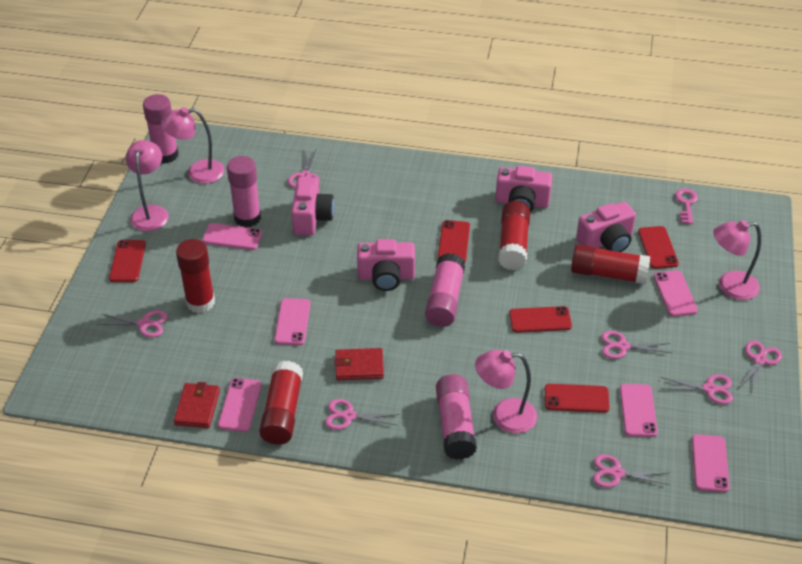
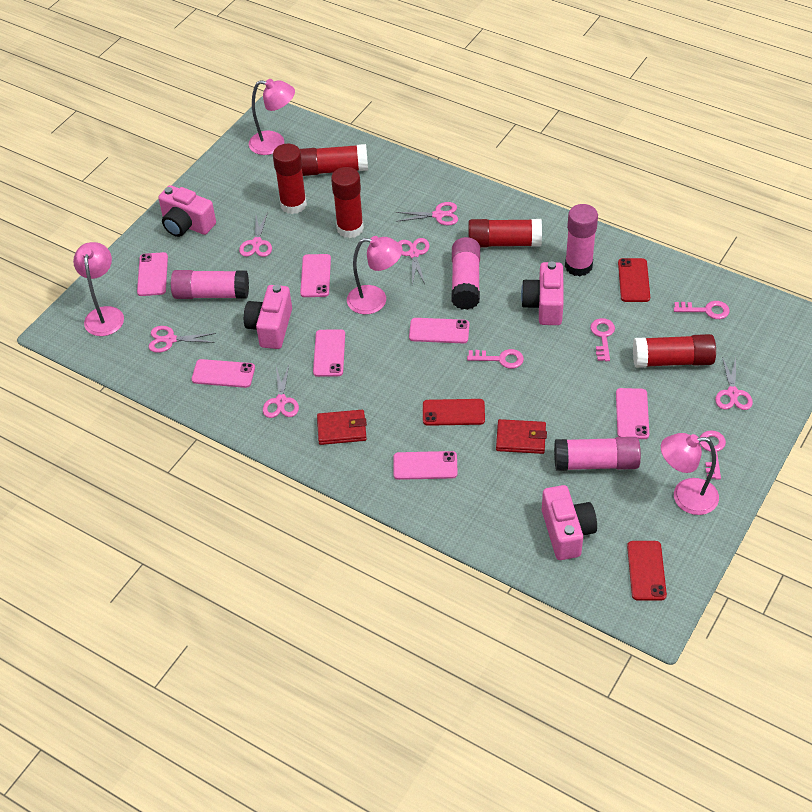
pink key: [675,188,698,224] = 1 -> [467,349,524,369] [590,318,615,361] [674,301,730,319] [700,430,726,480] = 4
pink phone: [202,223,262,250] [218,378,262,432] [274,298,311,345] [620,384,658,437] [654,270,698,317] [692,434,730,493] = 6 -> [137,252,168,296] [192,359,255,388] [300,254,331,297] [313,329,345,377] [393,451,458,480] [409,318,469,343] [616,388,649,439] = 7
pink scissors: [97,310,168,337] [288,150,320,188] [325,399,399,430] [593,454,670,488] [601,331,671,359] [660,374,733,404] [739,340,782,393] = 7 -> [149,326,216,353] [239,212,272,257] [263,365,299,418] [396,202,458,225] [398,238,430,285] [715,356,753,410] = 6
red glue stick: [176,239,215,313] [259,361,303,445] [498,201,530,270] [571,244,650,284] = 4 -> [273,144,307,214] [300,144,368,176] [331,167,364,238] [468,219,542,248] [633,334,716,368] = 5
red phone: [109,240,146,282] [438,220,470,262] [509,306,572,333] [545,384,610,413] [638,226,679,269] = 5 -> [423,399,485,426] [618,258,650,302] [627,541,667,601] = 3

